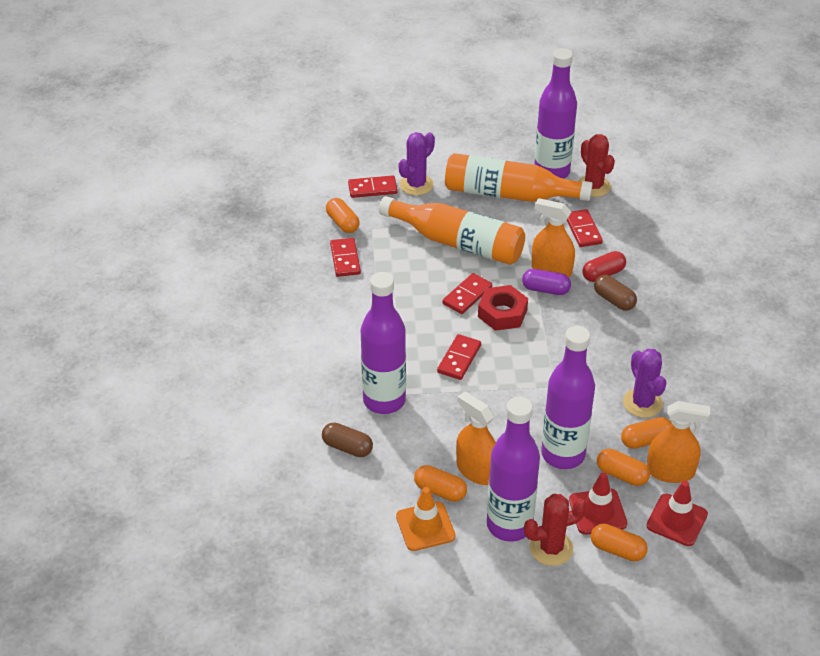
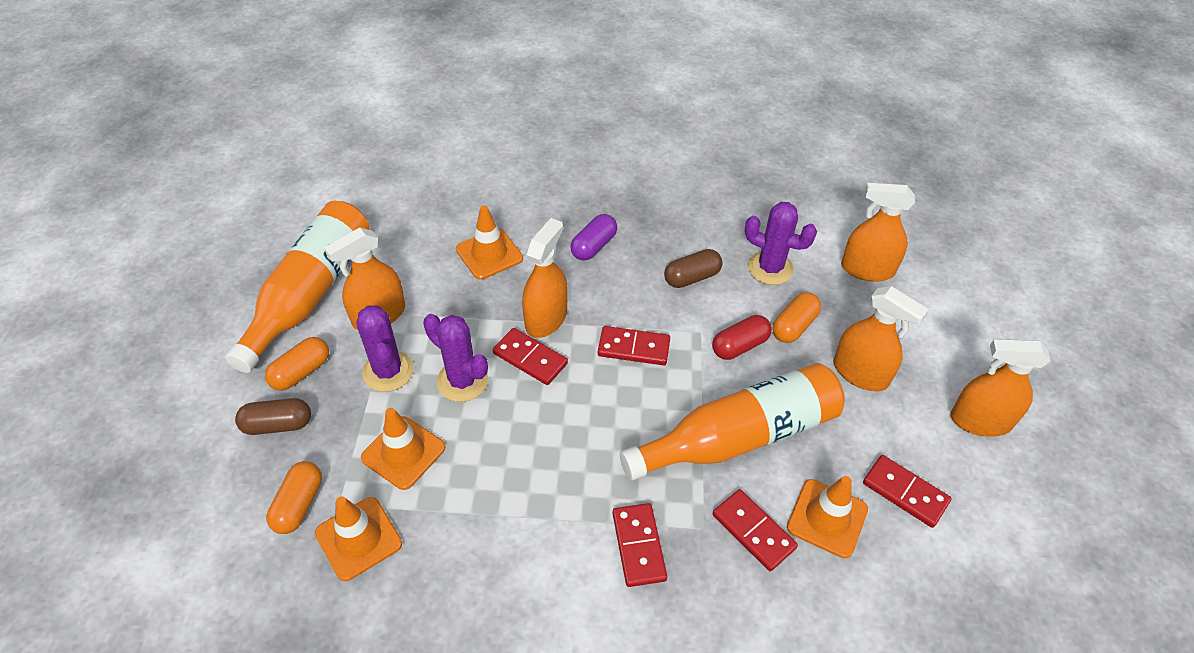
orange capsule: [326,198,360,233] [414,465,467,502] [591,524,648,561] [597,449,650,486] [621,417,671,449] = 5 -> [265,337,329,391] [266,461,322,534] [772,292,821,343] = 3
orange spray bottle: [456,391,496,485] [532,198,575,277] [647,401,710,483] = 3 -> [324,227,405,330] [522,218,568,338] [834,286,929,391] [841,183,915,282] [951,339,1051,437] = 5
orange traffic cone: [396,487,456,551] = 1 -> [315,497,402,581] [361,408,445,490] [456,206,523,280] [787,476,868,558] = 4
purple bottle: [361,272,406,414] [487,397,540,542] [534,48,577,179] [541,326,595,469] = 4 -> none = 0
purple cactus: [399,132,435,195] [623,349,666,418] = 2 -> [357,305,414,392] [423,314,488,402] [745,202,817,285] = 3
red cactus: [524,494,587,566] [578,134,615,197] = 2 -> none = 0
red nut: [478,285,528,331] = 1 -> none = 0
red traffic cone: [569,472,627,535] [646,481,708,546] = 2 -> none = 0

